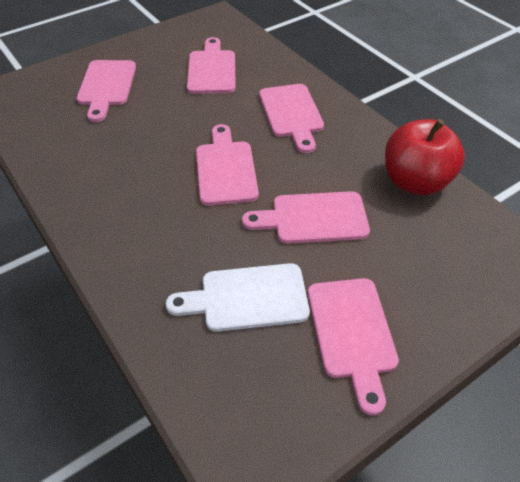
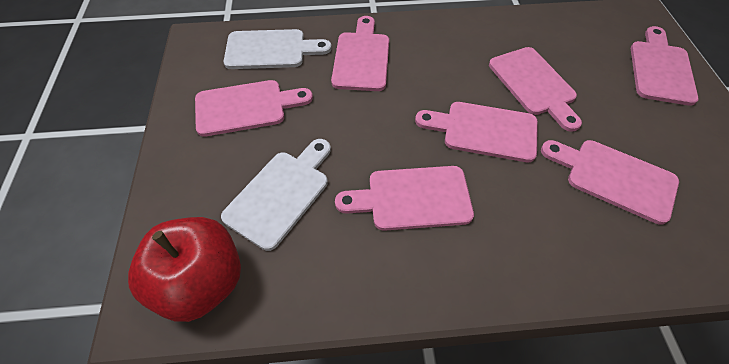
pink cutting board: [77,60,136,122] [187,37,236,94] [196,124,259,206] [242,191,370,244] [259,84,324,153] [308,278,399,415] = 6 -> [195,80,313,137] [331,16,389,91] [335,166,474,231] [415,102,538,162] [489,47,582,132] [541,140,679,225] [631,26,699,106] = 7
white cutting board: [166,263,310,332] = 1 -> [221,139,331,251] [224,29,332,69] = 2

